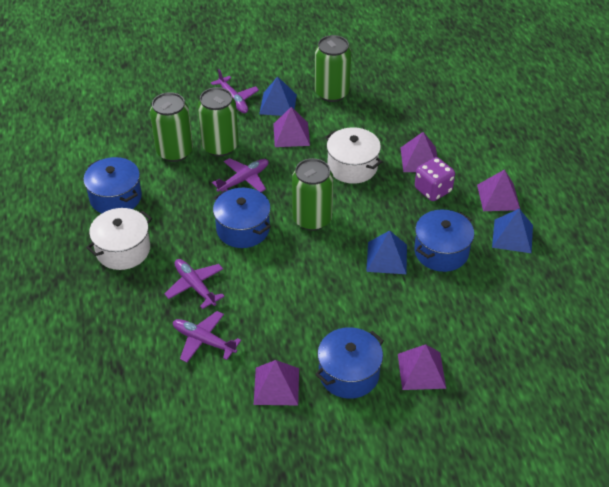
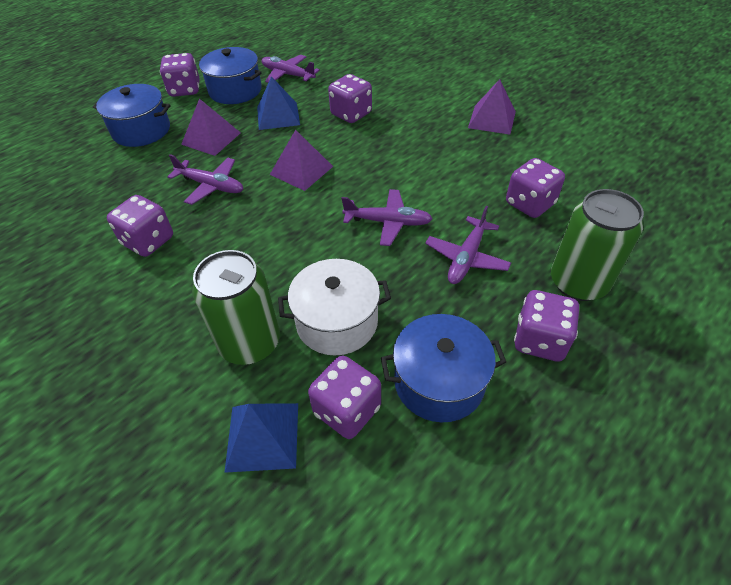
blue pot: [83,157,142,214] [213,188,271,248] [315,327,384,399] [414,209,474,272] = 4 -> [93,84,170,147] [199,47,262,104] [381,314,506,422] = 3
blue pyramid: [259,76,297,116] [366,230,407,274] [492,209,533,253] = 3 -> [224,403,298,473] [257,76,300,130] = 2
green can: [150,92,193,162] [197,87,239,157] [292,158,334,231] [315,35,351,102] = 4 -> [192,250,280,365] [551,189,644,301] = 2
purple dice: [415,157,455,201] = 1 -> [107,195,173,257] [160,53,199,97] [308,356,381,439] [328,74,372,123] [506,158,565,218] [514,290,579,361] = 6
purple pyramid: [254,360,299,405] [273,107,310,147] [398,344,446,390] [401,132,437,172] [477,169,521,211] = 5 -> [181,99,241,156] [270,130,333,191] [468,79,516,135] = 3
white pot: [86,208,152,270] [325,127,383,184] = 2 -> [278,259,391,355] = 1

